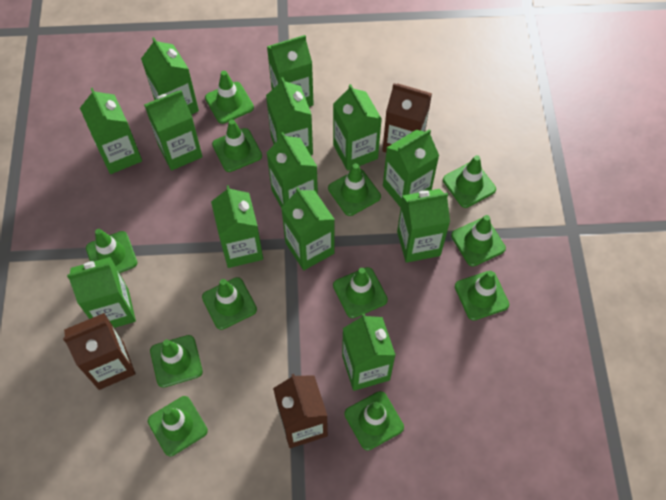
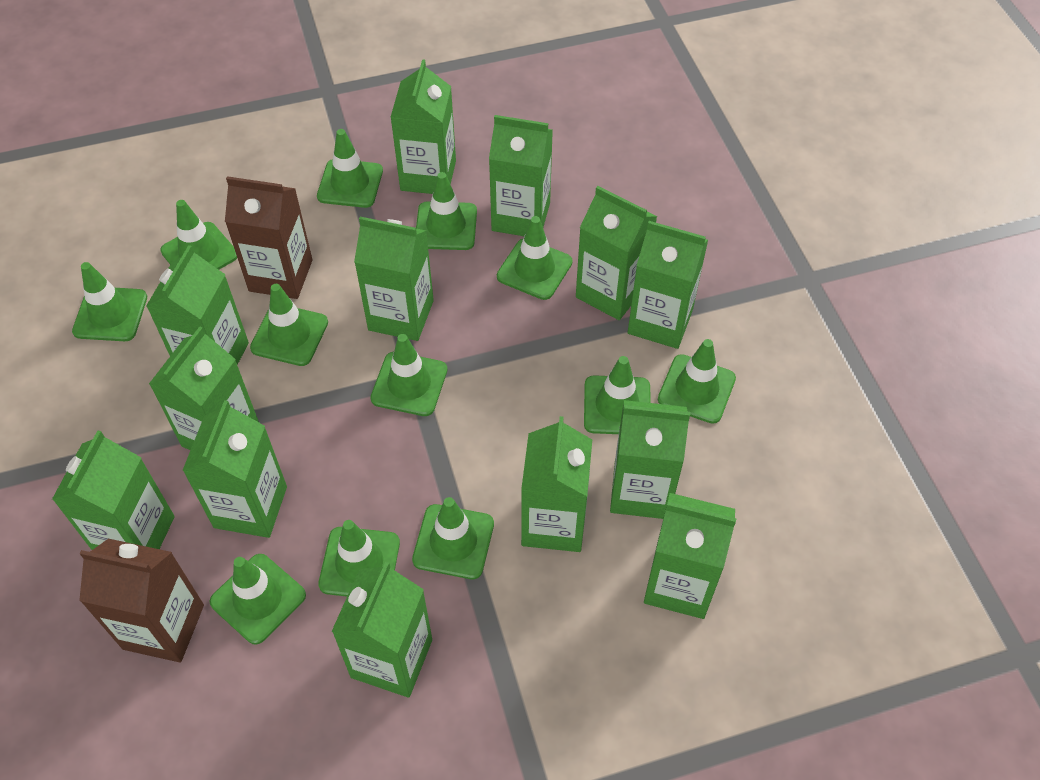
brown carton: [63,313,135,390] [273,374,328,448] [382,83,432,153] = 3 -> [79,539,204,662] [225,176,313,299] = 2

